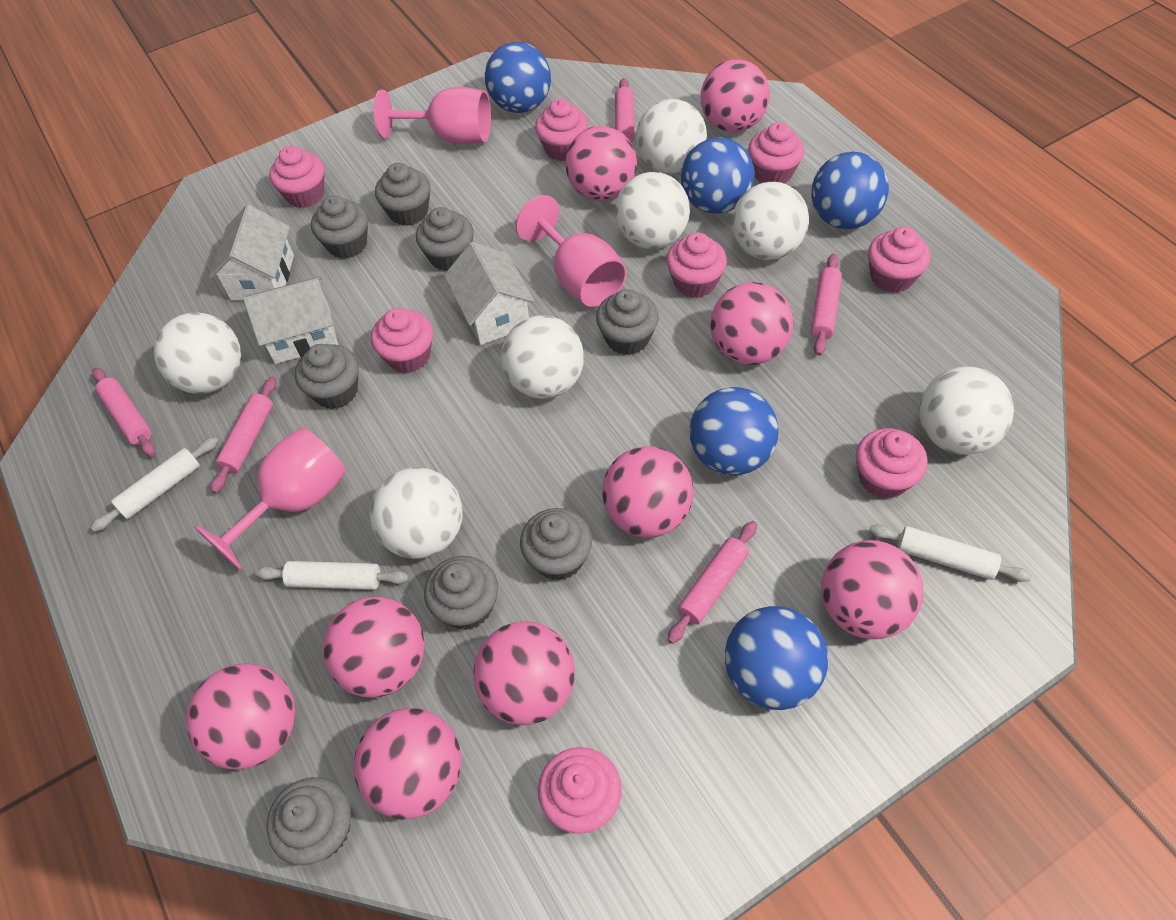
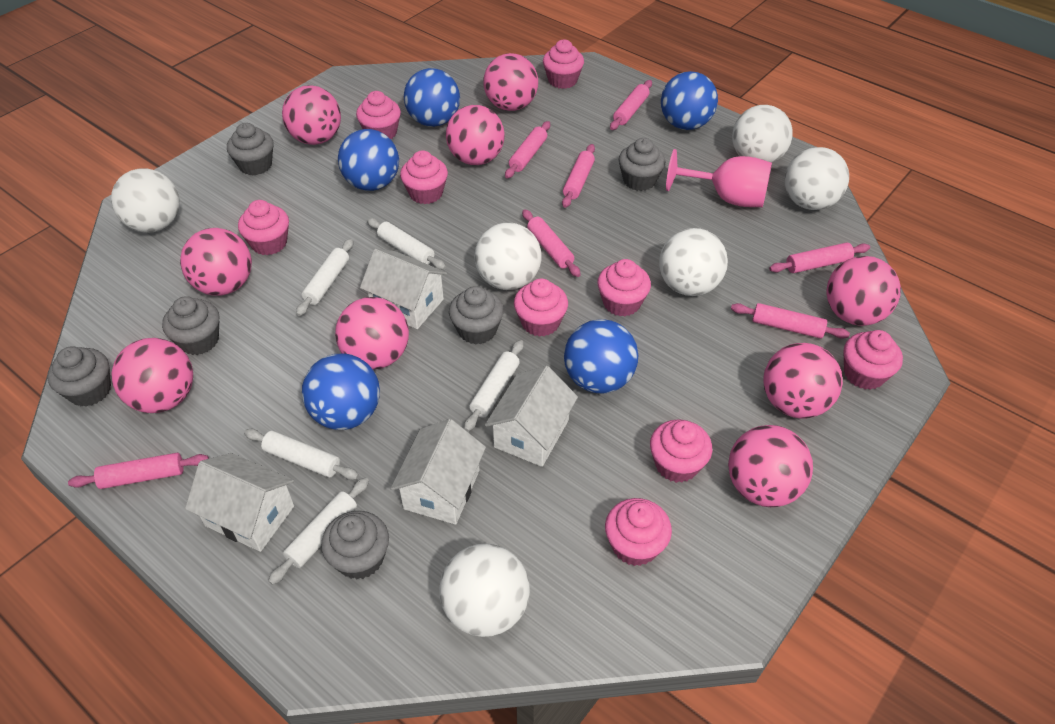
grey cupcake: [266,777,351,865] [295,344,359,409] [311,195,368,259] [375,163,431,226] [416,207,474,271] [424,556,498,630] [520,508,592,581] [596,289,659,355] = 8 -> [47,346,111,407] [162,296,219,355] [227,123,274,175] [321,511,389,579] [449,286,504,345] [619,138,666,191] = 6
pink cupcake: [269,146,324,208] [371,308,433,373] [535,99,589,161] [538,747,622,834] [666,233,727,298] [748,122,804,183] [856,428,928,499] [868,227,930,293] = 8 -> [238,200,289,255] [356,91,401,139] [400,150,448,204] [514,278,568,337] [543,40,584,89] [597,259,651,316] [605,498,672,566] [650,419,712,483] [844,330,903,390] = 9
pink goblet: [194,427,346,571] [373,87,491,144] [516,195,627,307] = 3 -> [666,149,772,207] = 1
pink rolling pin: [92,368,156,457] [211,377,277,494] [615,78,635,143] [668,521,757,644] [811,254,842,356] = 5 -> [68,453,209,489] [505,121,550,179] [522,209,581,277] [562,144,595,208] [610,80,652,130] [731,303,850,339] [769,242,870,273] = 7
white ball: [154,313,241,394] [370,467,463,559] [501,315,584,399] [615,172,690,249] [636,99,707,173] [732,182,809,260] [919,366,1014,455] = 7 -> [111,168,180,233] [439,544,530,637] [474,223,542,290] [659,228,728,296] [732,105,793,163] [785,147,849,210] = 6
white house: [209,204,294,301] [243,276,338,364] [444,242,534,345] = 3 -> [185,453,294,552] [360,249,447,329] [391,419,486,525] [485,366,578,467] = 4
white rolling pin: [90,437,218,532] [255,561,409,590] [869,524,1032,582] = 3 -> [244,429,359,480] [268,477,369,585] [296,238,353,316] [367,218,446,270] [464,340,524,432] = 5

